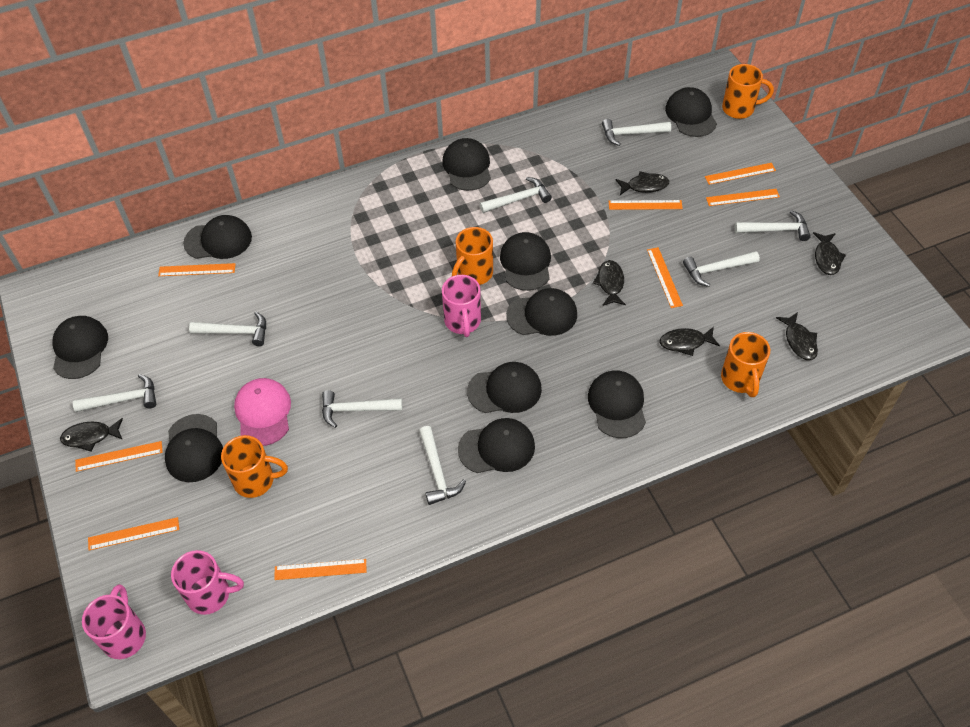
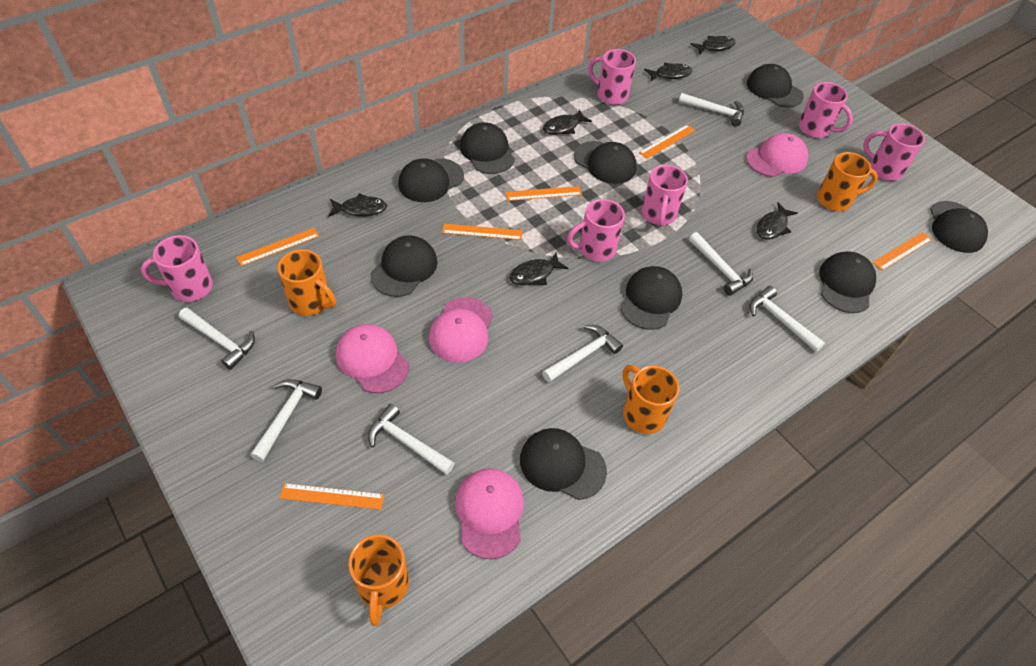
black cap: [52,316,108,379] [165,414,223,482] [183,215,252,259] [442,138,491,191] [458,418,535,473] [467,362,542,413] [500,232,551,291] [506,288,577,336] [588,370,646,438] [665,87,717,137] = 10 -> [371,235,437,297] [398,158,464,202] [460,122,515,174] [520,428,607,500] [574,141,637,184] [621,266,682,330] [747,64,804,108] [819,252,876,313] [930,201,988,253] = 9
orange ruler: [75,441,163,472] [88,517,179,551] [158,263,235,276] [274,559,366,580] [609,200,683,210] [647,247,683,308] [705,163,776,185] [706,189,780,206] = 8 -> [236,228,319,266] [280,483,384,510] [442,224,522,240] [506,186,582,201] [639,125,695,159] [872,232,932,271] = 6
pink cap: [234,378,291,446] = 1 -> [336,324,409,393] [429,297,493,363] [455,468,524,559] [746,133,808,177] = 4
pink mug: [82,584,146,659] [171,550,244,615] [442,275,481,337] = 3 -> [141,235,213,302] [567,199,625,262] [588,49,636,105] [641,165,688,226] [799,82,853,138] [863,123,925,181] = 6
white hammer: [73,374,156,412] [189,312,266,346] [322,390,402,428] [419,426,466,505] [480,177,552,213] [602,119,671,146] [683,251,760,287] [735,210,811,241] = 8 -> [179,308,255,370] [250,379,322,462] [368,404,455,475] [542,325,623,383] [679,93,744,127] [689,232,753,296] [750,286,825,352] = 7

